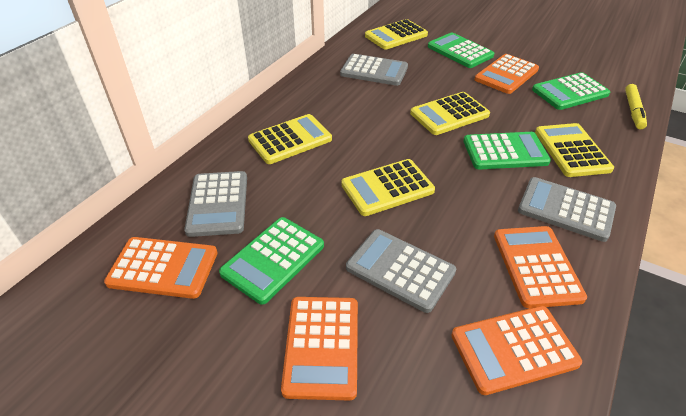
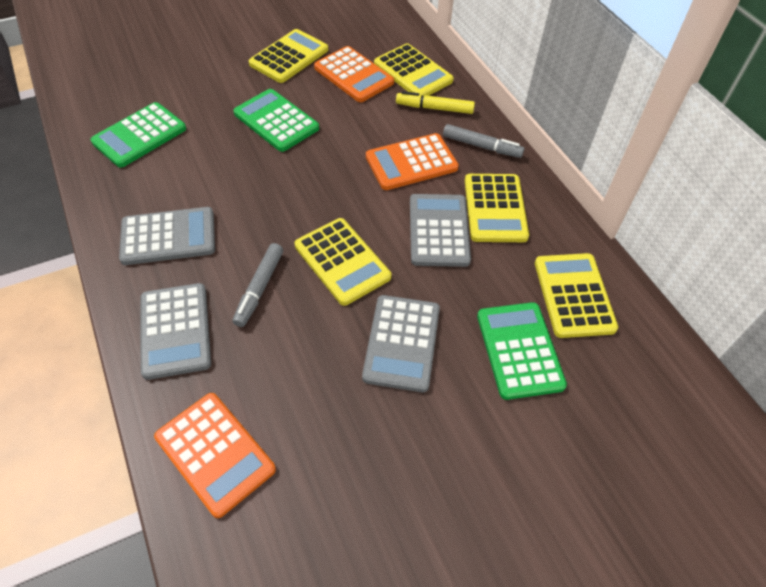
green calculator: [219,217,324,305] [428,32,494,68] [463,132,551,169] [532,72,610,110] = 4 -> [90,102,186,168] [233,89,319,152] [477,302,567,400] = 3
grey marker: none = 0 -> [232,243,283,327] [443,124,524,158] = 2
orange calculator: [104,237,218,299] [281,297,358,401] [451,306,582,395] [475,54,539,94] [494,226,587,308] = 5 -> [154,393,276,518] [314,46,394,102] [366,133,459,190] = 3

